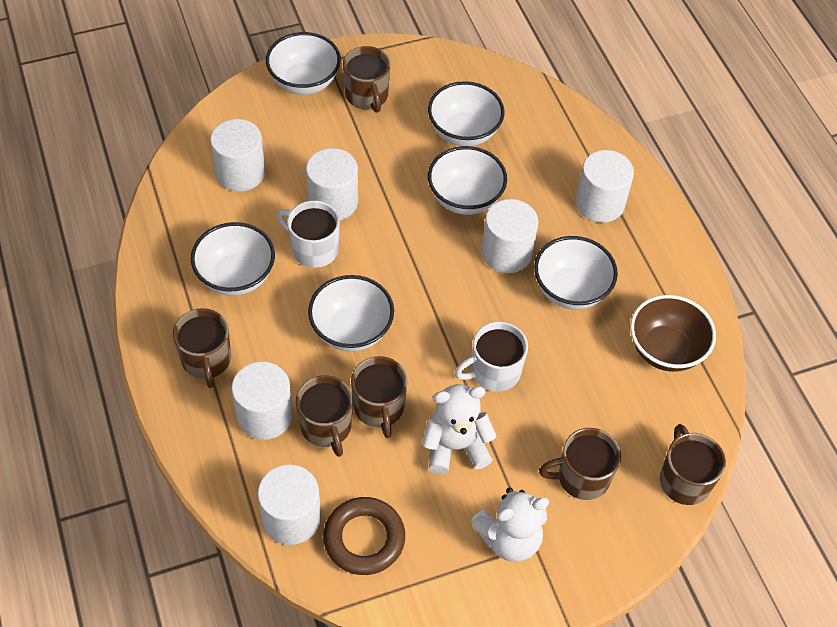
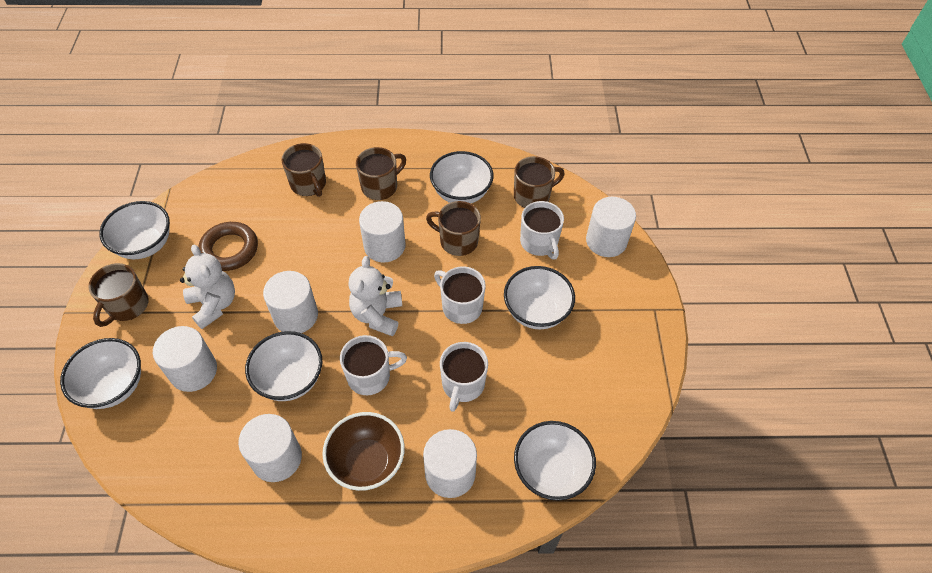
brown mug: [173,308,231,388] [296,375,353,457] [343,46,390,113] [351,356,408,438] [539,428,621,500] [660,424,726,505] = 6 -> [88,263,149,327] [281,143,326,197] [356,147,406,200] [426,201,481,256] [514,156,564,208] = 5
white mug: [277,200,340,268] [455,321,528,392] = 2 -> [340,335,407,395] [434,266,486,324] [440,342,488,412] [520,201,564,260] = 4

